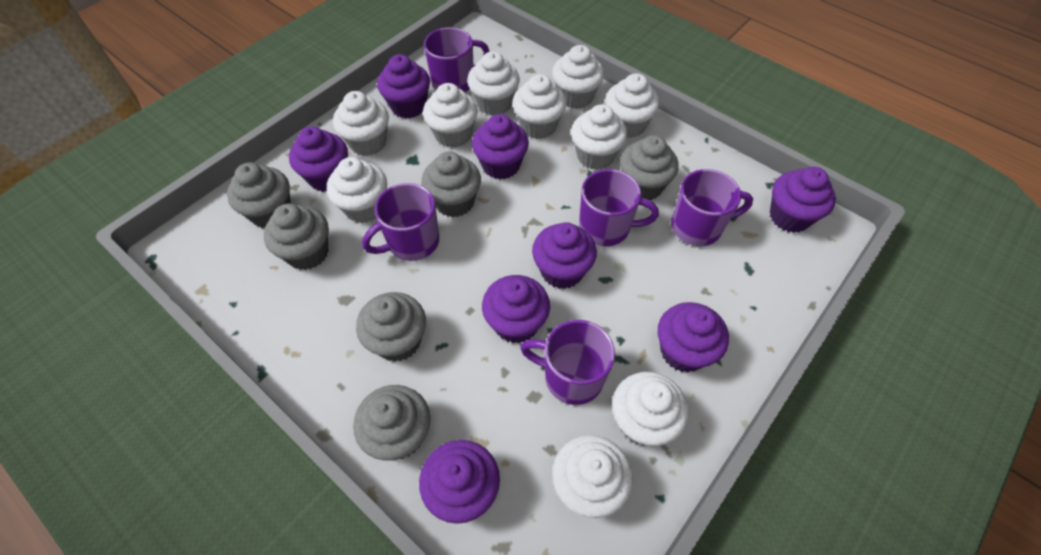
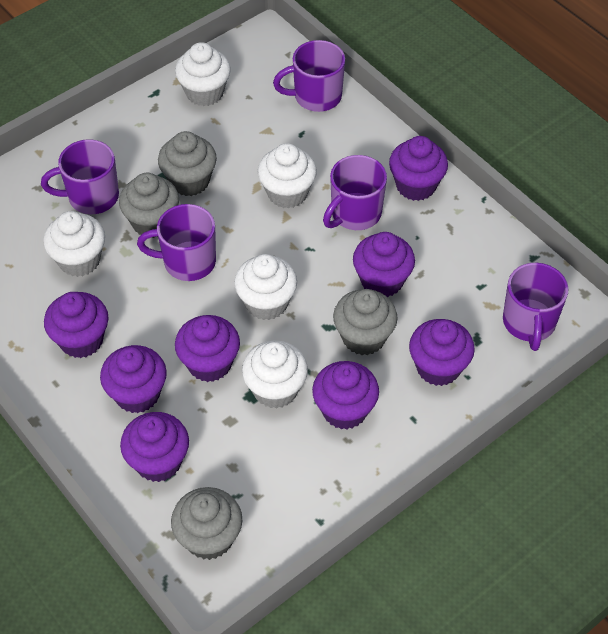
grey cupcake: [227,163,291,228] [264,204,329,270] [353,385,431,460] [356,292,426,362] [421,151,481,218] [620,135,679,200] = 6 -> [119,173,179,238] [158,131,217,196] [171,487,242,560] [333,289,398,355] = 4
white cupcake: [327,157,387,223] [333,91,389,156] [423,83,478,148] [467,51,520,115] [512,74,566,139] [552,45,604,109] [552,435,633,518] [571,104,627,170] [605,73,659,138] [612,372,688,446] = 10 -> [43,211,105,277] [175,42,231,106] [234,254,297,320] [242,341,308,409] [258,143,317,209] = 5

